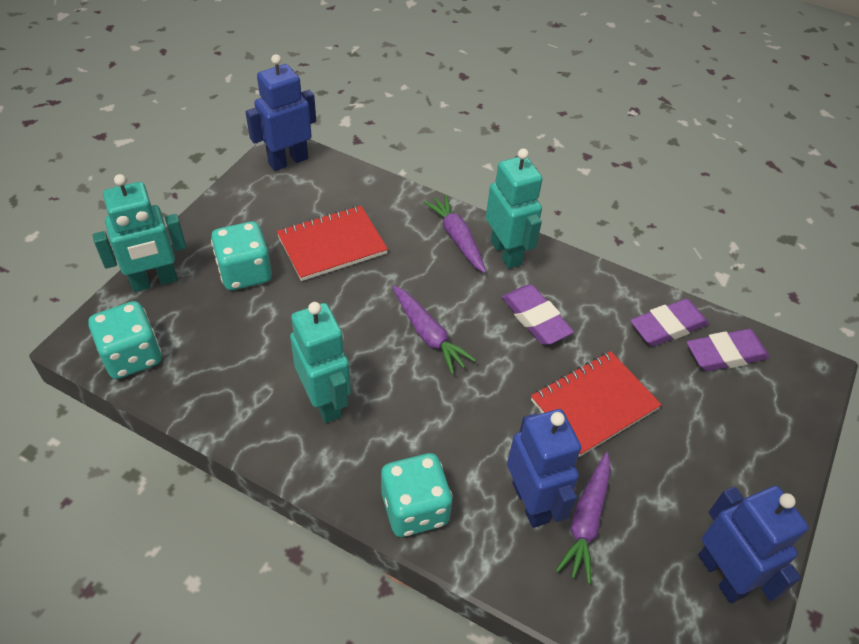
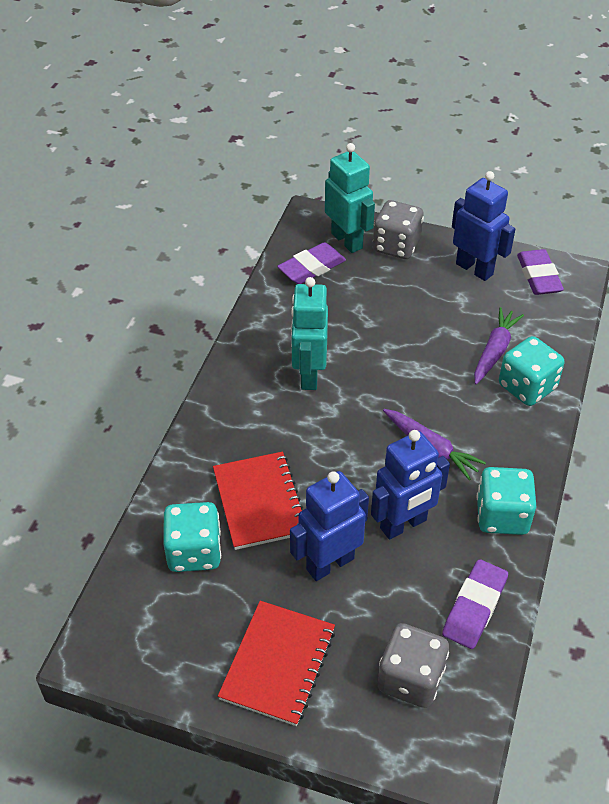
grey dice: none = 0 -> [373,200,424,259] [378,623,449,708] = 2
purple carrot: [392,285,476,375] [423,194,486,273] [556,452,611,584] = 3 -> [383,409,486,481] [474,307,524,384] = 2
turquoise robot: [93,174,186,292] [290,302,351,423] [486,148,542,269] = 3 -> [291,277,328,390] [325,143,375,253] = 2

